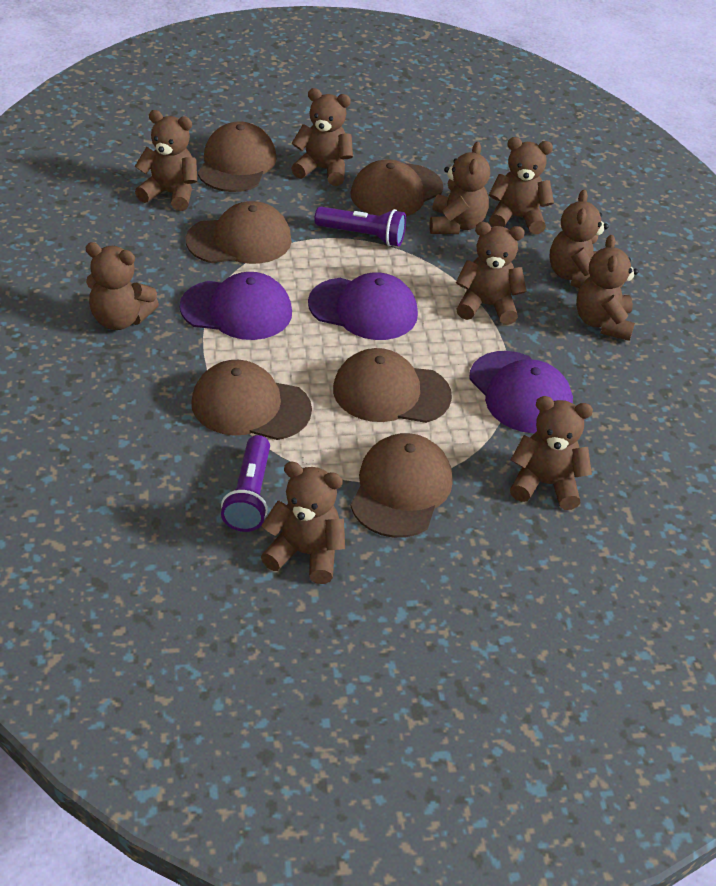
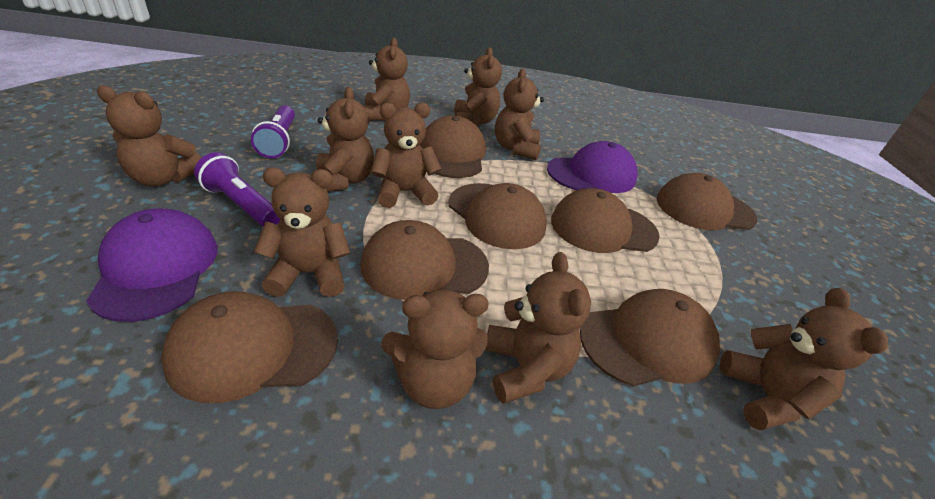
brown cap: [186,201,292,264] [191,360,312,440] [198,121,277,192] [333,348,452,423] [350,159,443,216] [350,433,453,538] = 6 -> [161,291,338,403] [360,220,489,300] [420,115,486,178] [449,183,547,249] [551,188,660,253] [580,289,720,387] [657,173,757,230] = 7
purple cap: [180,272,292,340] [308,273,418,340] [469,351,573,433] = 3 -> [86,208,218,322] [547,141,638,193] = 2

